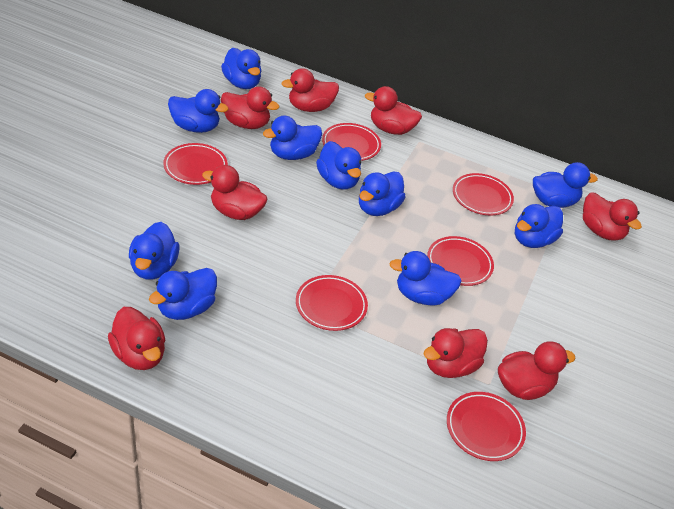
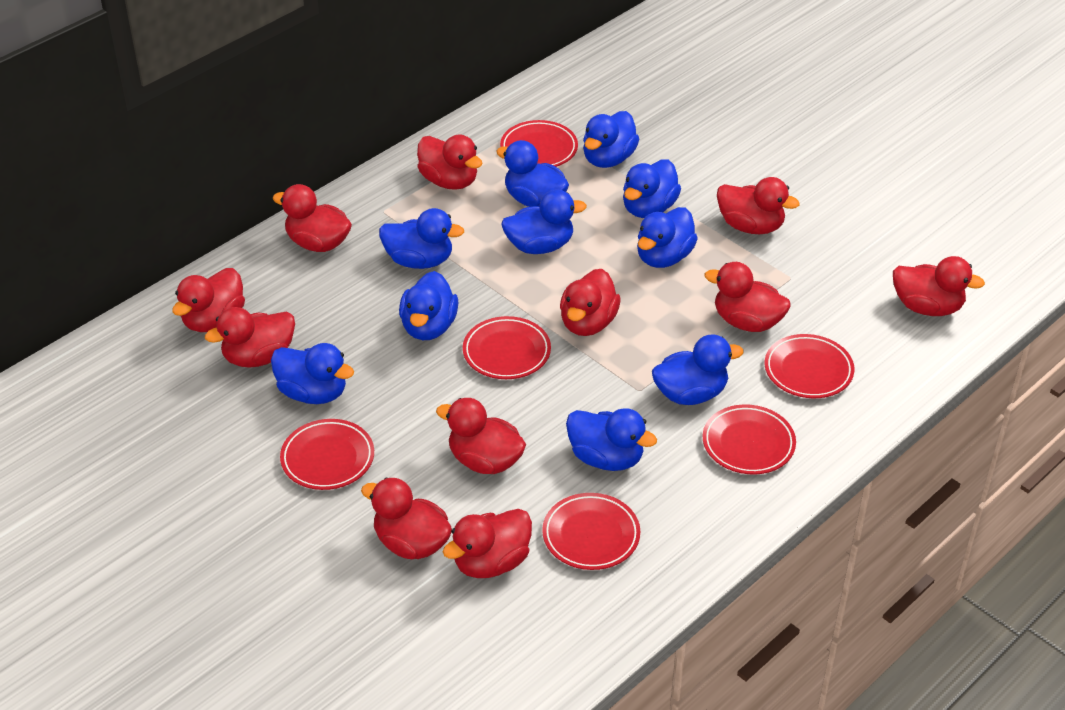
red duck: [108,307,165,370] [202,165,268,220] [221,86,279,129] [282,68,339,112] [365,86,422,135] [423,328,488,378] [498,341,576,400] [583,192,642,241] = 8 -> [172,268,245,332] [205,307,295,368] [272,184,352,252] [361,478,452,559] [417,135,483,190] [436,398,526,474] [443,509,532,578] [560,269,621,336] [704,262,791,332] [717,177,800,234] [893,256,985,316] = 11

